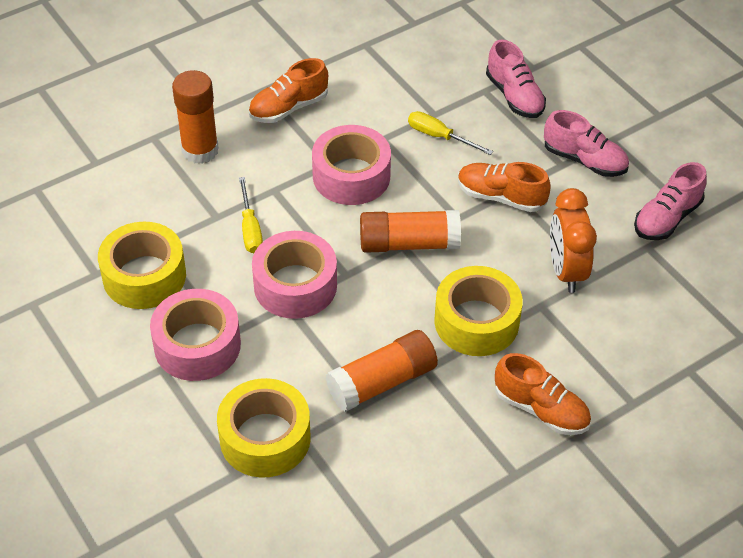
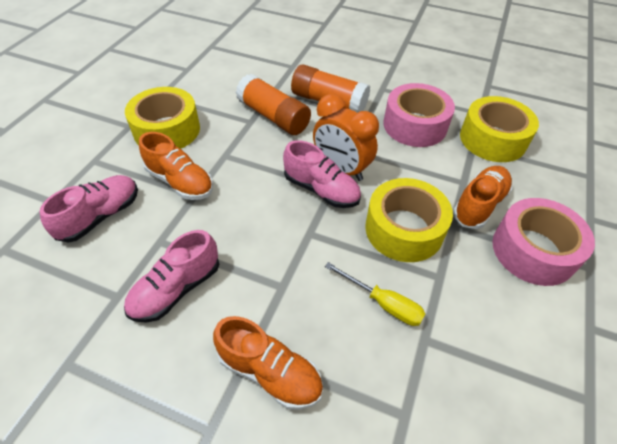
orange glue stick: [172,70,219,164] [326,330,438,412] [360,210,461,253] = 3 -> [236,74,311,135] [291,65,370,113] = 2
pink tape: [150,289,241,381] [252,231,337,319] [312,125,391,205] = 3 -> [384,83,455,147] [493,198,595,286] = 2
yellow screwdriver: [239,177,263,253] [408,111,493,155] = 2 -> [325,262,425,326] = 1

